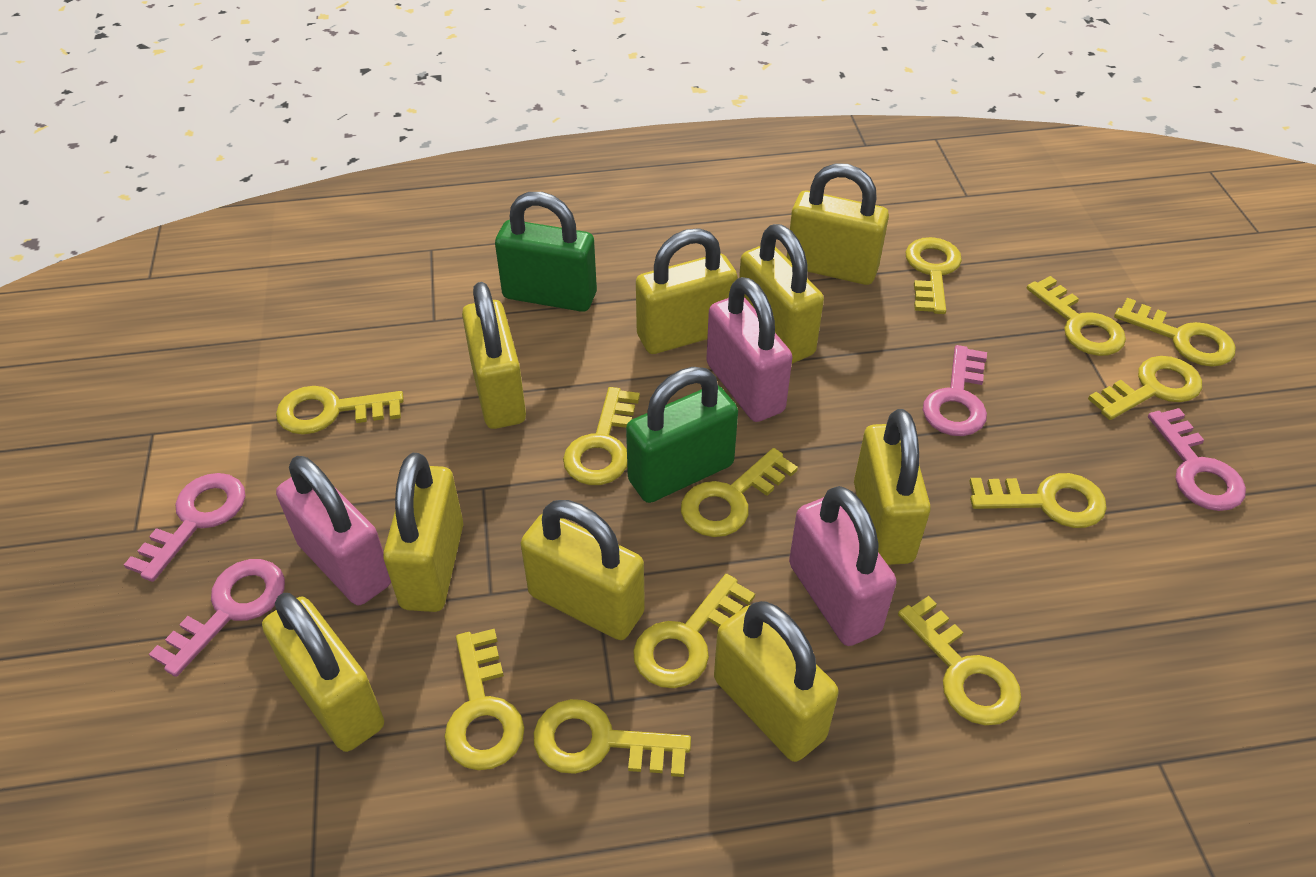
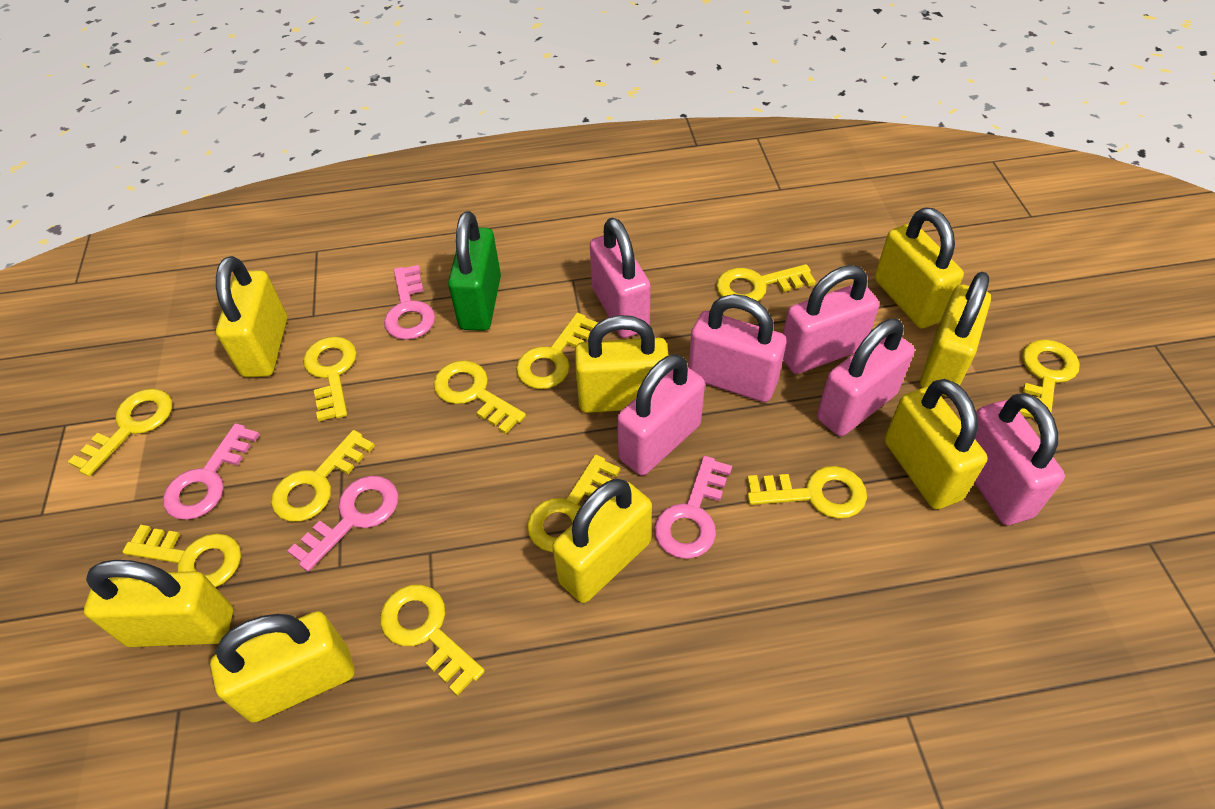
green padlock: [495,192,597,312] [626,367,738,503] = 2 -> [448,211,501,331] = 1
pink padlock: [276,456,391,605] [706,277,792,422] [789,486,897,646] = 3 -> [590,218,651,338] [617,354,705,476] [688,294,786,402] [783,265,879,374] [817,319,915,436] [974,393,1065,525] = 6
yellow key: [276,386,404,435] [444,629,524,770] [534,699,691,777] [563,387,640,485] [633,574,755,688] [681,448,798,537] [898,596,1021,725] [905,237,962,314] [969,473,1107,528] [1027,276,1126,356] [1088,356,1202,420] [1114,298,1236,367] = 12 -> [68,389,172,476] [122,525,241,587] [271,430,375,522] [303,336,357,421] [380,585,485,696] [434,360,526,434] [516,313,598,389] [527,455,620,552] [716,264,816,301] [747,466,867,519] [1020,339,1080,418] = 11
yellow padlock: [262,593,384,752] [383,453,463,612] [462,282,526,429] [521,500,645,640] [636,229,738,354] [714,601,839,762] [739,224,824,364] [787,163,889,285] [854,409,931,565] = 9 -> [84,560,233,647] [210,611,354,722] [216,256,287,377] [552,479,652,603] [575,315,669,413] [875,207,964,329] [884,379,988,509] [920,272,991,397] = 8

